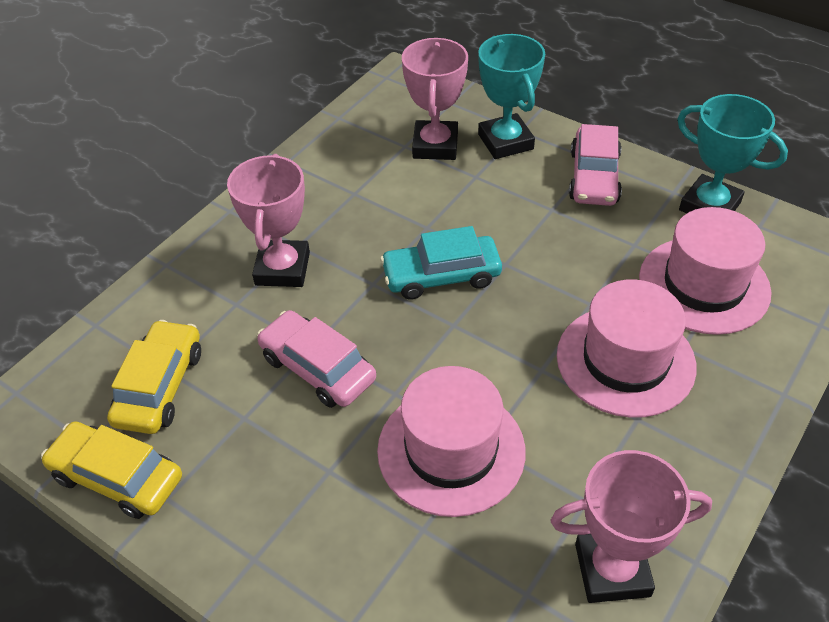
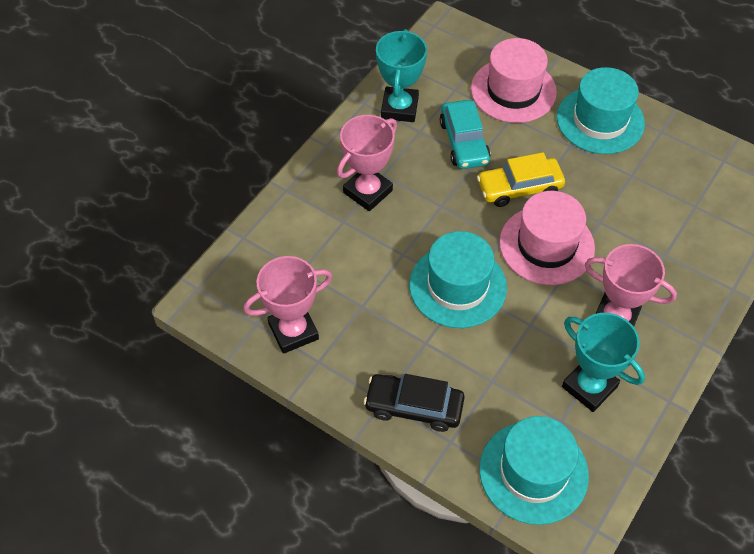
black car: none = 0 -> [364,374,465,432] = 1
pink car: [257,310,376,408] [569,124,622,206] = 2 -> none = 0
pink hat: [377,366,526,517] [557,279,697,418] [639,207,772,335] = 3 -> [471,38,557,123] [499,191,595,285] = 2
turquoise hat: none = 0 -> [409,231,507,328] [479,416,589,525] [557,67,645,154] = 3
yellow car: [41,421,182,519] [107,320,201,434] = 2 -> [477,152,565,207] = 1

